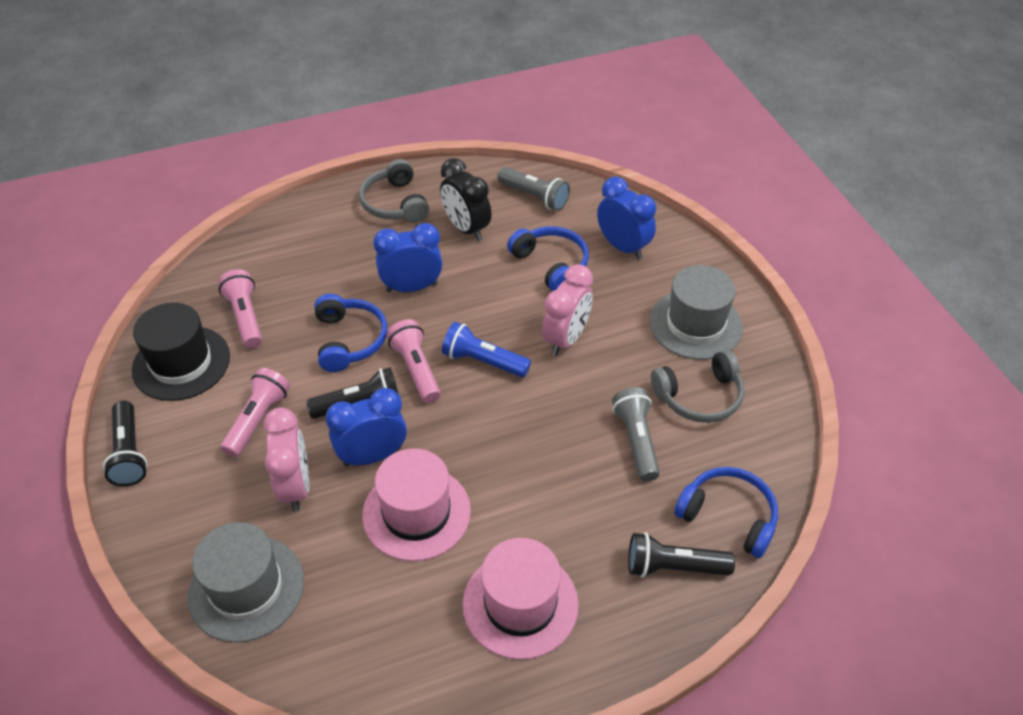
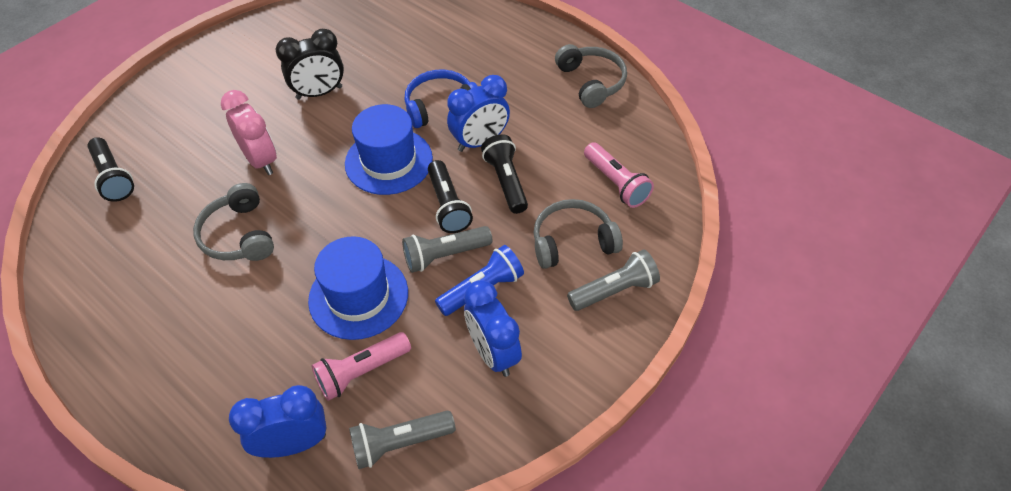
black hat: [132,303,230,401] = 1 -> none = 0
blue hat: none = 0 -> [308,236,408,340] [345,104,433,195] = 2
blue headphones: [314,294,387,372] [507,226,589,291] [674,467,778,558] = 3 -> [404,70,478,128] = 1
grey flashlight: [497,167,570,211] [612,387,660,481] = 2 -> [349,411,456,469] [402,226,493,273] [567,250,660,311] = 3
grey hat: [188,522,304,643] [649,265,743,360] = 2 -> none = 0
grey headphones: [359,159,429,223] [651,350,744,423] = 2 -> [193,183,274,261] [533,199,623,269] [555,44,627,108] = 3
pink clock: [264,408,309,512] [542,264,593,356] = 2 -> [221,90,277,175] = 1
pink flashlight: [218,269,262,348] [220,368,290,457] [386,319,441,403] = 3 -> [312,332,411,401] [584,142,654,208] = 2
pink hat: [362,448,471,561] [463,538,579,660] = 2 -> none = 0

